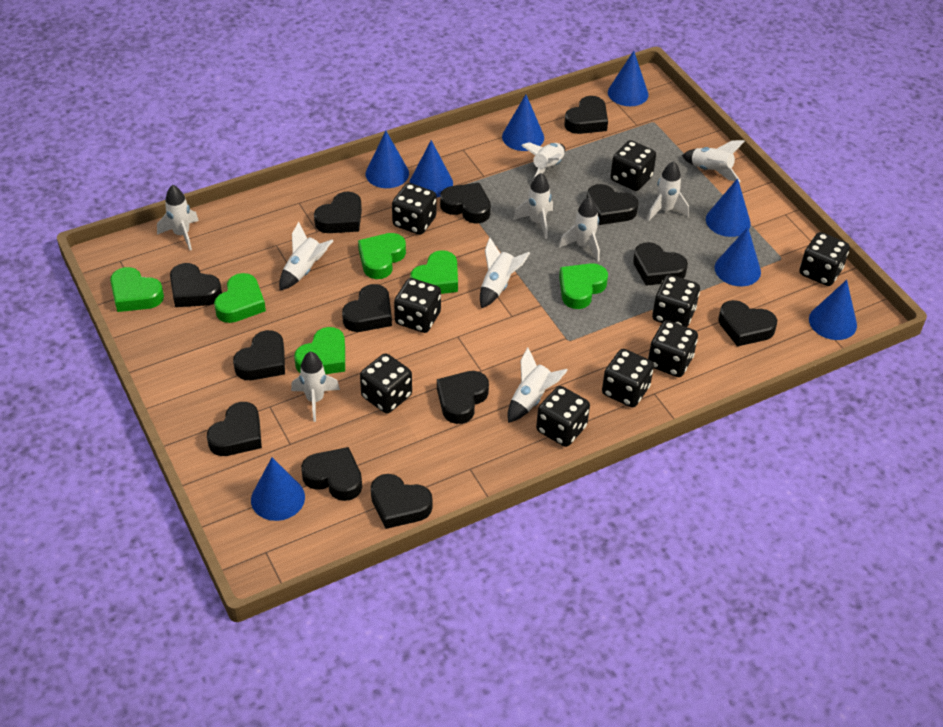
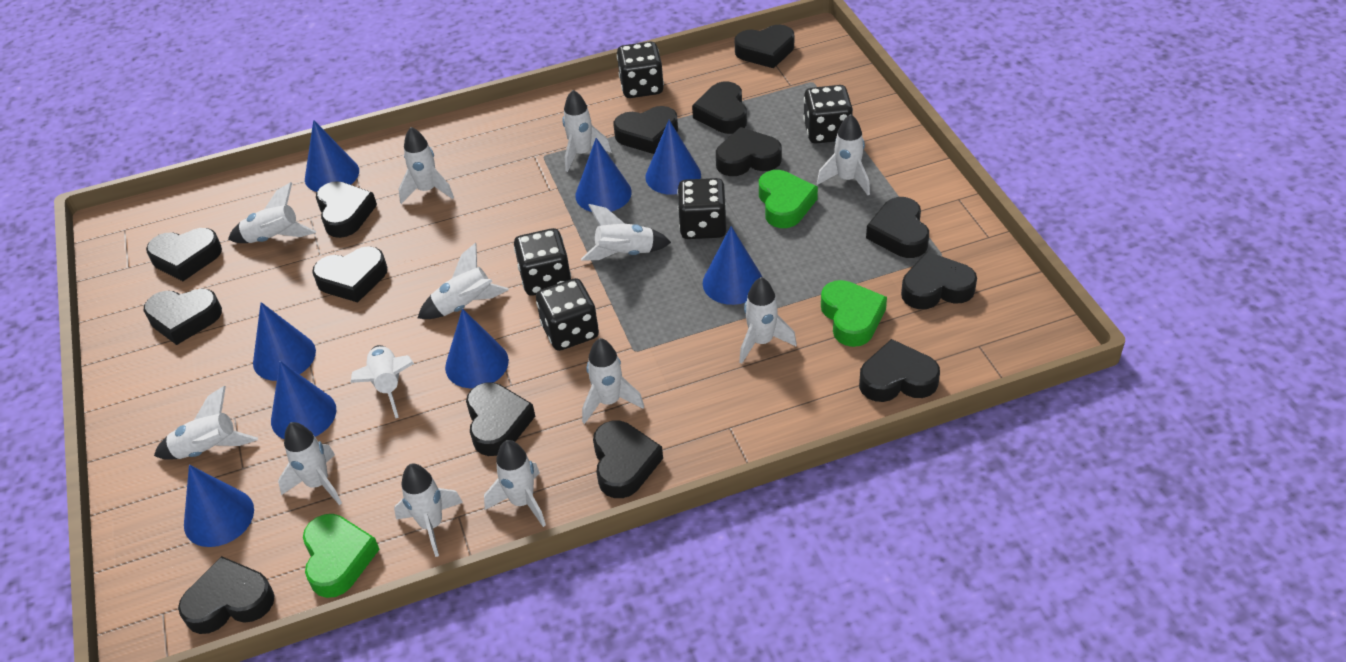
black dice: [360,353,412,413] [392,183,436,235] [394,278,441,333] [536,386,590,447] [602,349,654,407] [610,140,656,191] [648,320,698,377] [652,275,700,327] [799,232,850,286] = 9 -> [514,228,571,296] [536,278,599,351] [617,41,664,98] [677,178,726,239] [803,85,853,144] = 5
black heart: [170,263,222,307] [207,402,262,456] [233,330,285,380] [301,447,362,501] [314,192,362,233] [342,284,392,332] [371,474,432,529] [437,371,489,424] [440,183,491,224] [564,96,608,134] [587,184,639,225] [633,242,688,286] [718,300,777,347] = 13 -> [144,289,222,345] [146,228,222,281] [178,556,275,634] [312,246,387,303] [316,181,377,238] [466,382,535,456] [593,420,663,498] [614,106,678,154] [692,82,747,134] [716,127,782,176] [735,25,794,68] [859,339,940,402] [866,197,929,258] [901,252,977,309] = 14
green heart: [110,267,164,312] [214,273,266,323] [294,327,345,374] [358,233,406,279] [410,250,458,294] [559,263,608,309] = 6 -> [303,514,380,598] [759,170,818,228] [821,280,887,347] = 3
white rocket: [157,185,199,250] [279,222,334,290] [291,351,340,422] [480,237,530,308] [507,347,568,423] [513,173,553,239] [521,142,565,180] [559,197,600,261] [647,161,689,221] [682,140,745,183] = 10 -> [154,386,258,460] [228,182,316,243] [278,422,342,505] [350,345,414,418] [394,464,463,557] [399,127,454,204] [418,243,509,319] [484,440,546,527] [562,90,612,172] [581,204,671,261] [582,338,644,424] [739,277,797,364] [817,114,870,195] = 13

